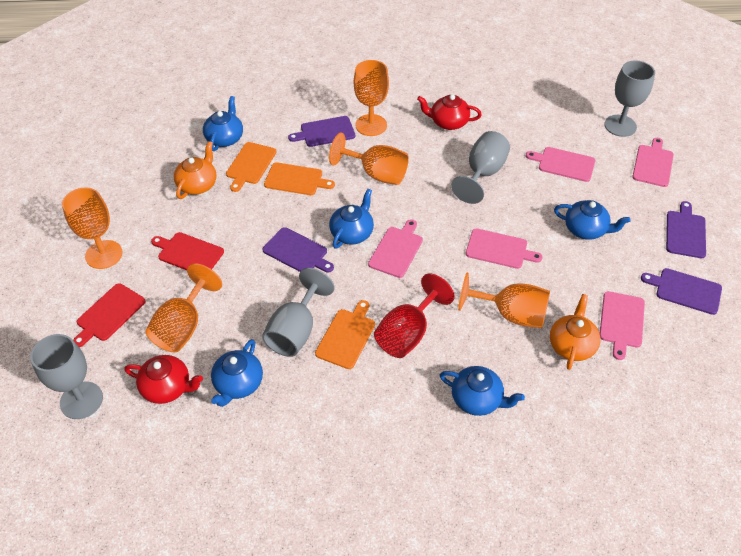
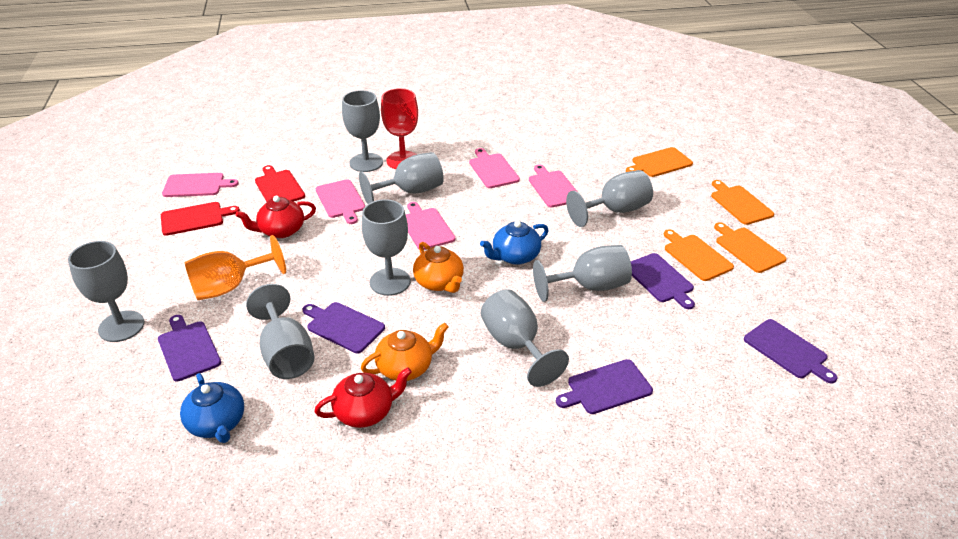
blue teapot: [203,96,243,151] [211,339,263,407] [329,189,374,249] [440,366,525,416] [554,200,631,240] = 5 -> [180,373,244,443] [480,221,549,265] = 2
grey goblet: [30,334,103,419] [262,268,335,357] [451,131,510,204] [604,60,655,137] = 4 -> [68,241,144,342] [246,284,315,379] [342,90,383,172] [359,152,444,204] [362,199,410,296] [481,289,569,387] [533,245,632,302] [566,170,653,227] = 8
orange cutting board: [226,142,277,192] [264,162,335,195] [315,300,375,369] = 3 -> [626,147,693,177] [664,229,734,281] [711,180,774,225] [714,222,787,273] = 4
orange goblet: [62,187,123,269] [145,263,222,352] [329,133,409,185] [354,60,389,136] [458,273,550,328] = 5 -> [184,235,286,300] = 1
purple cutting board: [263,227,334,273] [288,116,355,147] [641,268,722,315] [666,201,706,258] = 4 -> [158,315,221,382] [302,302,385,354] [556,359,653,414] [631,253,695,309] [744,319,837,384] = 5

